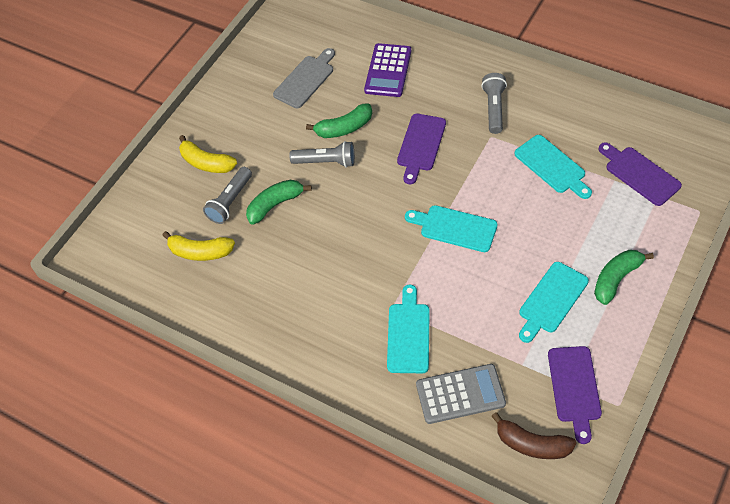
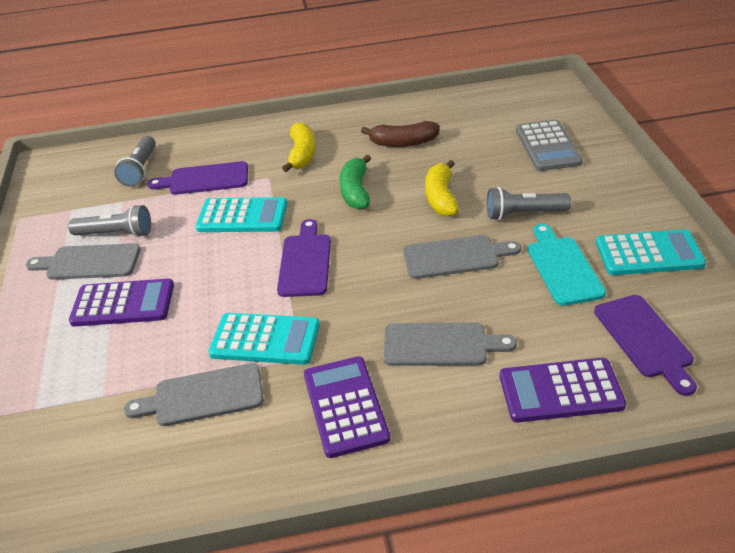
green banana: [246,180,312,225] [306,103,372,138] [594,250,654,305] = 3 -> [340,155,371,210] = 1
grey cutting board: [273,48,335,108] = 1 -> [26,243,141,280] [124,363,264,426] [384,322,517,366] [403,235,521,279] = 4
purple calculator: [364,43,411,97] = 1 -> [69,279,174,327] [304,356,390,458] [500,358,626,422] = 3
turquoise calculator: none = 0 -> [196,197,287,232] [208,313,320,365] [596,229,706,275] = 3
turquoise cutting board: [387,285,430,373] [405,205,498,252] [514,135,592,199] [519,262,589,343] = 4 -> [528,224,606,306] = 1

